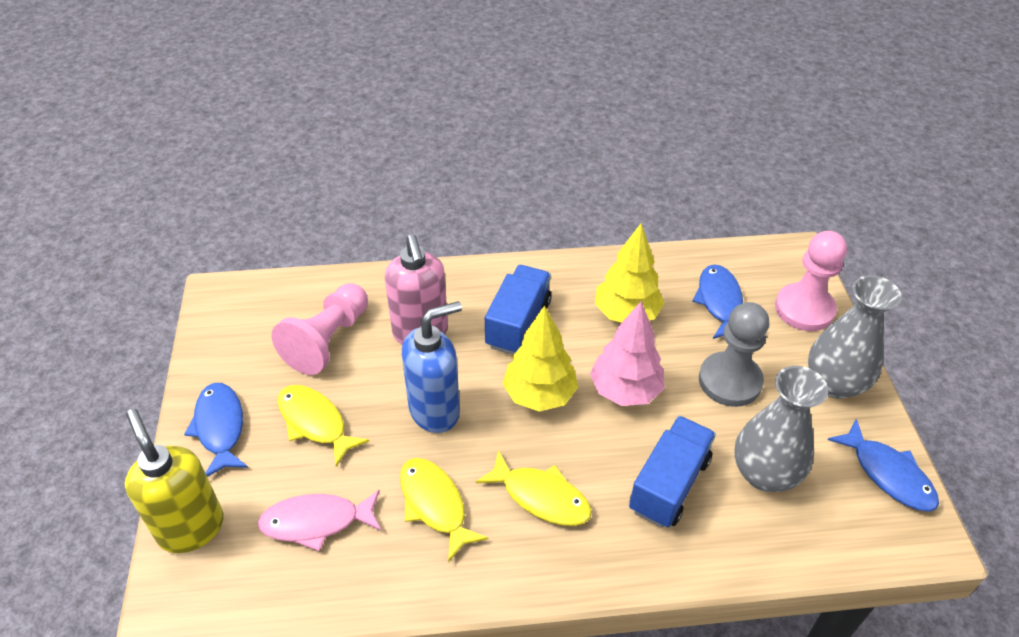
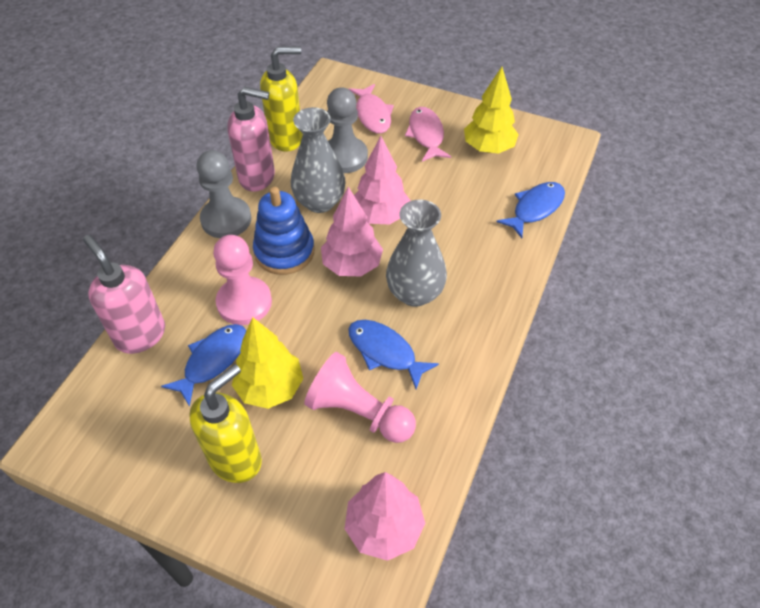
blue soap dispenser: [402,301,462,433] = 1 -> none = 0
blue stacking toy: none = 0 -> [253,187,315,275] = 1
blue truck: [485,265,551,355] [629,416,716,528] = 2 -> none = 0
grey pawn: [699,302,770,407] = 1 -> [196,150,252,238] [327,88,368,173] = 2
pink fish: [257,490,381,551] = 1 -> [349,84,394,133] [405,107,451,162] = 2
pink soap dispenser: [385,234,448,344] = 1 -> [83,235,165,354] [227,87,275,192] = 2
pink tree: [590,302,665,406] = 1 -> [321,187,383,276] [344,472,425,561] [354,136,411,224] = 3
yellow fish: [277,385,369,467] [400,458,488,562] [476,450,592,526] = 3 -> none = 0
yellow soap dispenser: [125,409,224,553] = 1 -> [189,364,262,483] [260,46,303,152] = 2

